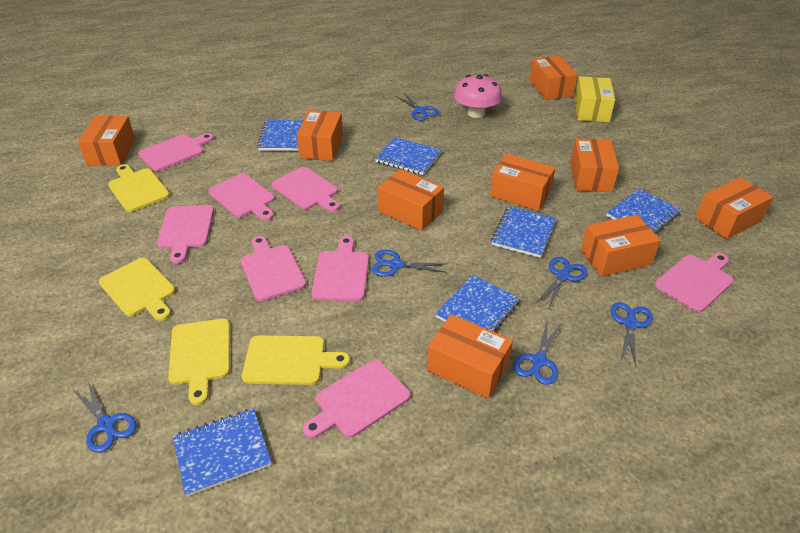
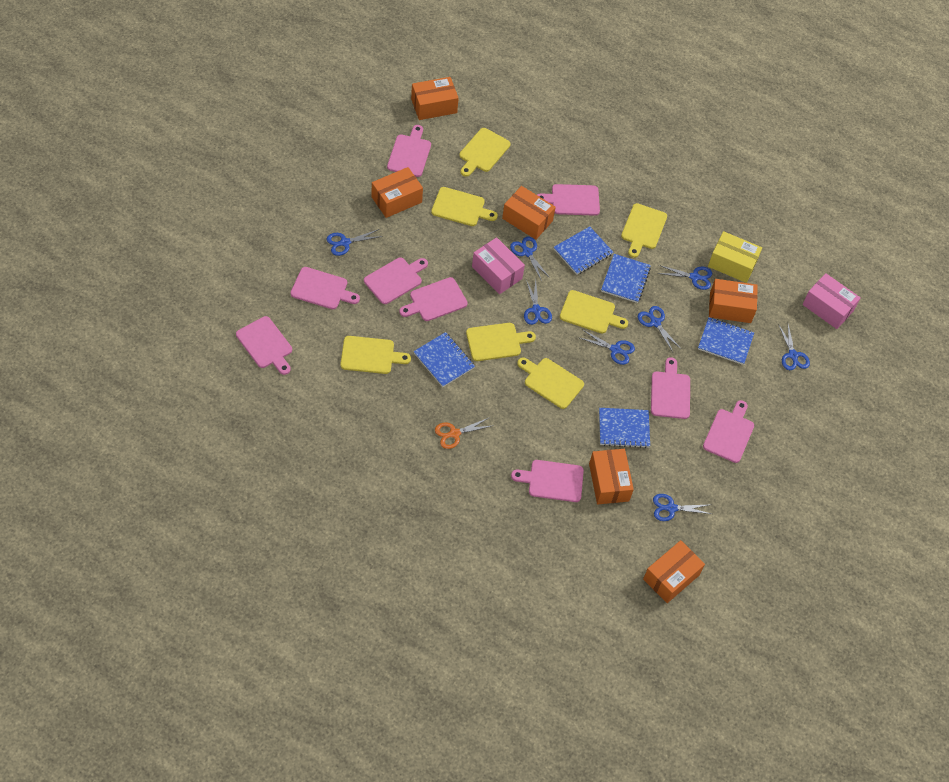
blue notebook: [173,408,271,497] [257,120,304,151] [375,137,441,175] [435,275,520,331] [491,206,556,258] [606,188,681,234] = 6 -> [413,332,475,387] [554,226,613,275] [599,408,650,448] [601,254,651,303] [698,317,754,365] = 5
blue scissors: [72,381,137,453] [371,250,447,277] [396,93,439,121] [513,319,562,385] [535,257,587,308] [610,302,653,366] = 6 -> [326,229,382,256] [510,237,550,281] [524,280,552,325] [578,330,635,365] [638,306,681,352] [653,494,711,521] [658,265,712,290] [778,324,810,370] = 8
orange box: [78,116,136,166] [297,110,343,161] [378,169,444,231] [427,314,513,399] [490,154,555,211] [530,56,578,100] [570,138,619,192] [581,215,661,277] [695,177,773,239] = 9 -> [371,167,423,218] [411,77,459,120] [502,186,556,240] [589,449,634,504] [643,540,705,603] [709,279,758,323] = 6
orange scissors: none = 0 -> [435,417,491,449] = 1
pink box: none = 0 -> [472,237,525,294] [802,273,861,329] = 2
pink cutting board: [138,133,214,171] [157,205,214,264] [208,173,275,221] [241,236,306,301] [272,167,340,212] [303,359,410,439] [311,236,369,301] [655,253,734,312] = 8 -> [236,316,292,375] [291,267,360,309] [364,258,428,304] [387,125,431,177] [399,277,468,321] [511,460,584,502] [537,184,600,216] [651,357,690,419] [703,400,754,463] = 9
pink mushroom: [454,74,502,118] = 1 -> none = 0
yellow cutting board: [99,258,175,321] [108,164,170,212] [168,319,230,405] [242,335,350,385] = 4 -> [340,336,411,374] [431,187,498,226] [459,128,511,177] [466,323,536,361] [517,357,584,409] [560,290,628,334] [621,203,667,258] = 7

